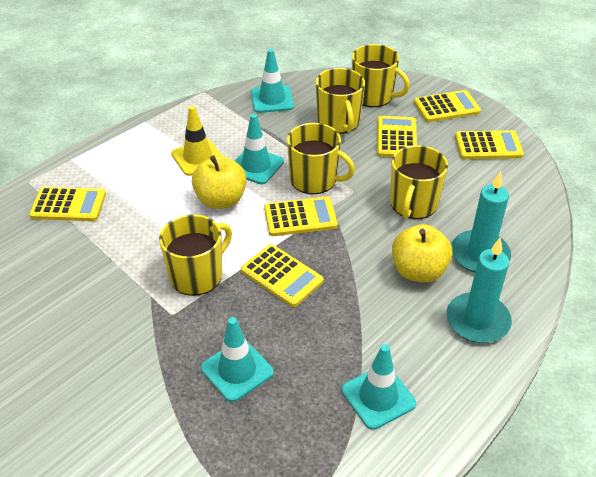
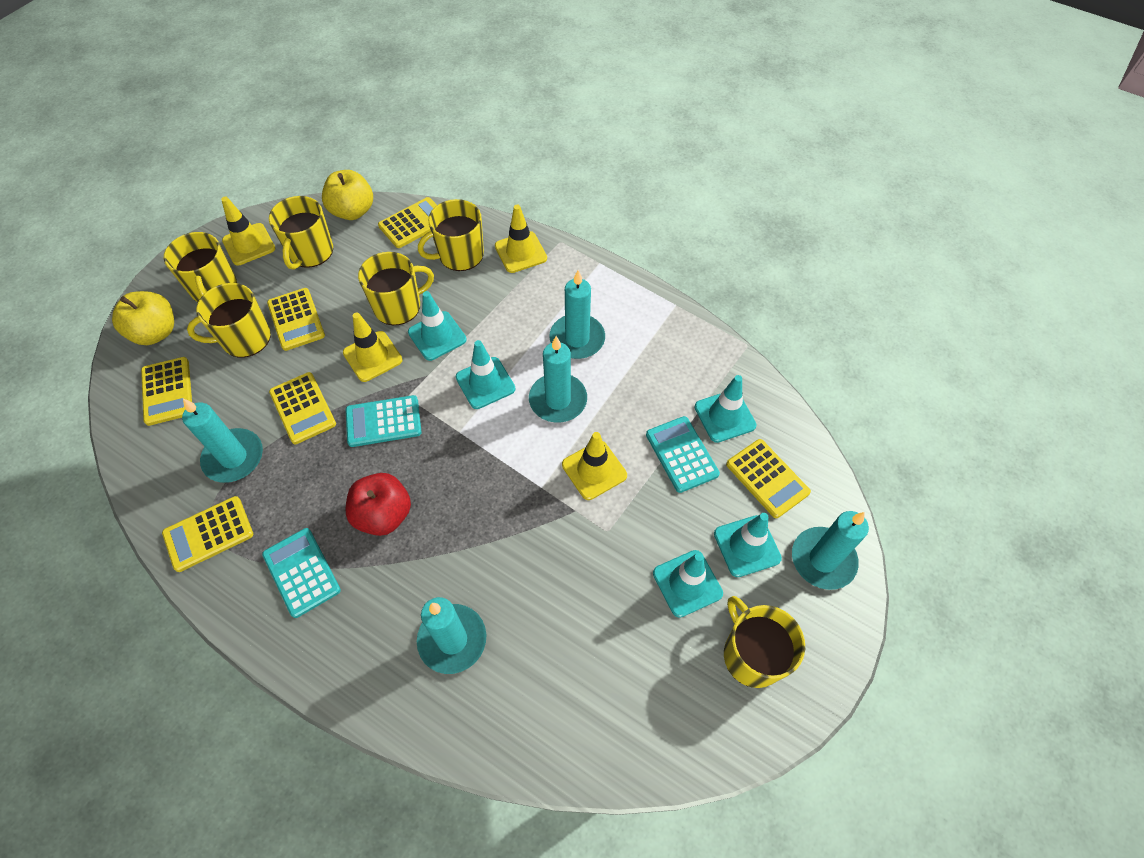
red apple: none = 0 -> [346,473,411,536] = 1
turquoise calculator: none = 0 -> [262,528,341,618] [346,395,421,447] [646,416,720,493] = 3
turquoise candle: [447,238,512,343] [451,171,511,273] = 2 -> [182,399,263,483] [417,597,486,674] [529,336,587,423] [549,270,605,359] [792,511,869,590] = 5
turquoise traffic cone: [201,317,274,402] [235,114,284,184] [251,49,294,113] [342,344,416,430] = 4 -> [408,291,467,361] [456,340,516,409] [653,550,723,618] [694,375,757,443] [714,513,782,577] = 5
yellow mug: [159,214,232,296] [287,123,355,194] [315,68,365,134] [352,44,410,107] [390,145,448,219] = 5 -> [164,232,237,302] [187,283,271,358] [269,196,333,270] [358,252,434,325] [418,199,484,271] [724,596,805,688] = 6
yellow traffic cone: [171,106,222,176] = 1 -> [221,197,275,266] [343,312,403,382] [495,205,547,273] [562,432,627,500] = 4

